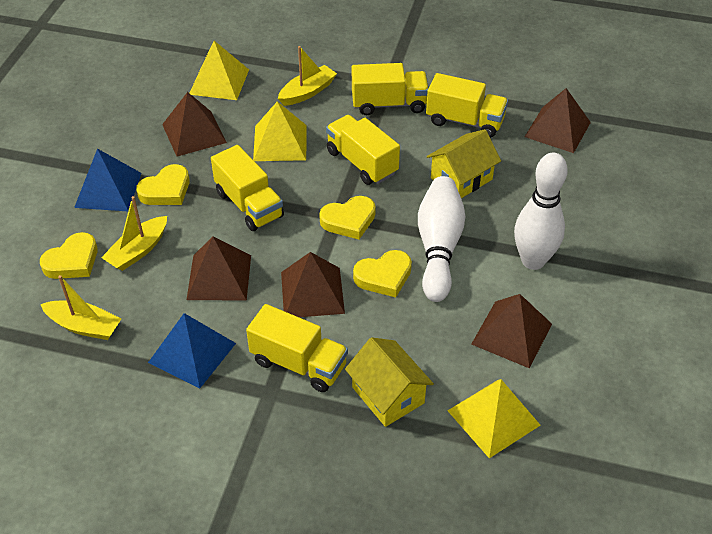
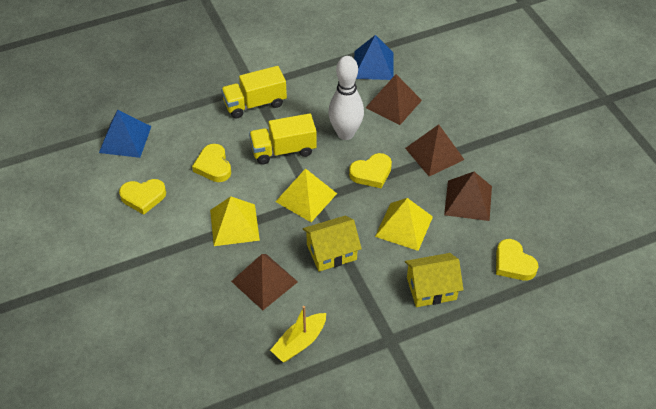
brown pyramid: [162,92,227,156] [187,237,251,301] [281,252,345,317] [471,294,552,369] [525,88,591,153] = 5 -> [231,254,298,310] [366,74,422,125] [405,124,464,176] [444,172,492,221] = 4
white bowling pin: [418,176,465,302] [514,153,568,270] = 2 -> [328,56,364,140] = 1
yellow boat: [40,275,121,340] [101,196,167,271] [278,46,337,106] = 3 -> [270,306,326,362] = 1
yellow truck: [211,145,284,231] [246,304,348,392] [326,115,400,185] [352,63,429,115] [426,73,508,138] = 5 -> [221,66,287,118] [249,113,317,164] = 2

